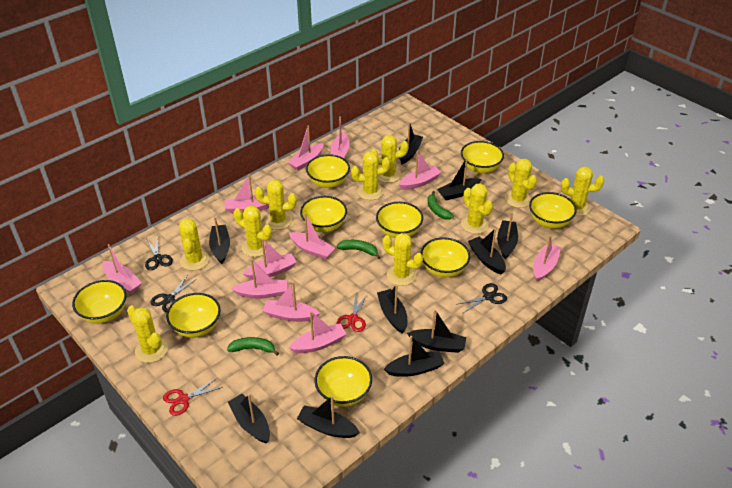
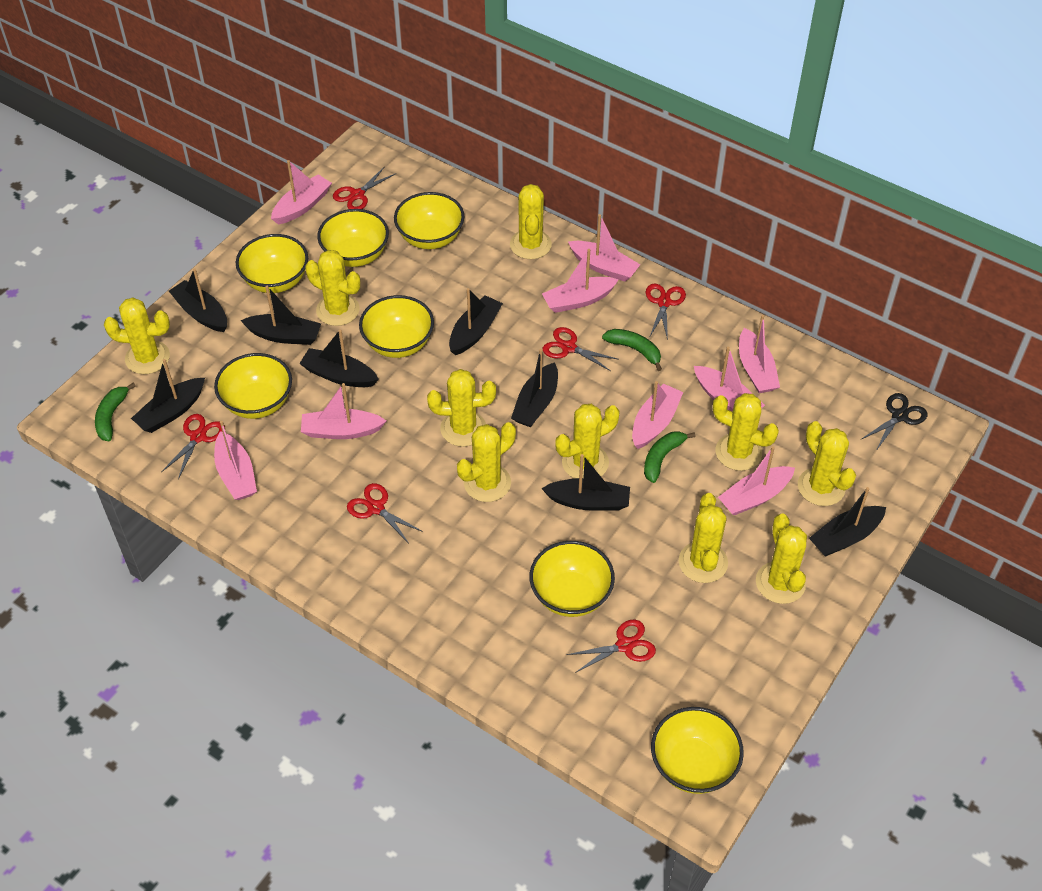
black boat: [209,217,230,264] [228,394,270,443] [297,396,360,438] [377,285,407,334] [384,336,445,377] [399,122,423,164] [407,309,466,353] [437,158,482,200] [468,228,506,274] [497,212,518,259] = 10 -> [131,359,205,433] [169,269,227,332] [240,286,321,345] [299,329,379,387] [449,288,503,355] [511,349,558,427] [541,454,630,511] [809,487,886,557] = 8
black scissors: [145,235,173,270] [150,276,197,312] [456,283,507,312] = 3 -> [862,393,928,451] = 1
pink boat: [102,244,142,293] [224,174,269,213] [231,259,287,299] [243,239,297,280] [263,282,320,322] [287,125,323,171] [289,213,335,260] [289,311,346,353] [331,117,350,158] [399,150,442,190] [533,235,561,281] = 11 -> [214,421,257,500] [271,160,332,225] [301,383,386,439] [542,249,619,313] [568,214,640,282] [632,381,683,449] [694,347,765,412] [718,446,795,515] [739,315,780,393] = 9
red scissors: [163,378,223,416] [337,294,368,332] = 2 -> [161,414,225,479] [333,166,396,209] [347,483,423,542] [543,327,617,371] [566,620,656,673] [646,284,686,340] = 6
yellow bowl: [72,280,126,324] [166,293,220,338] [300,196,347,232] [306,154,350,188] [315,356,372,407] [376,202,423,238] [421,237,470,277] [461,141,504,174] [529,192,577,228] = 9 -> [214,353,292,419] [236,234,308,293] [317,209,389,267] [359,295,434,358] [394,192,464,249] [529,541,615,617] [651,707,744,794] = 7

